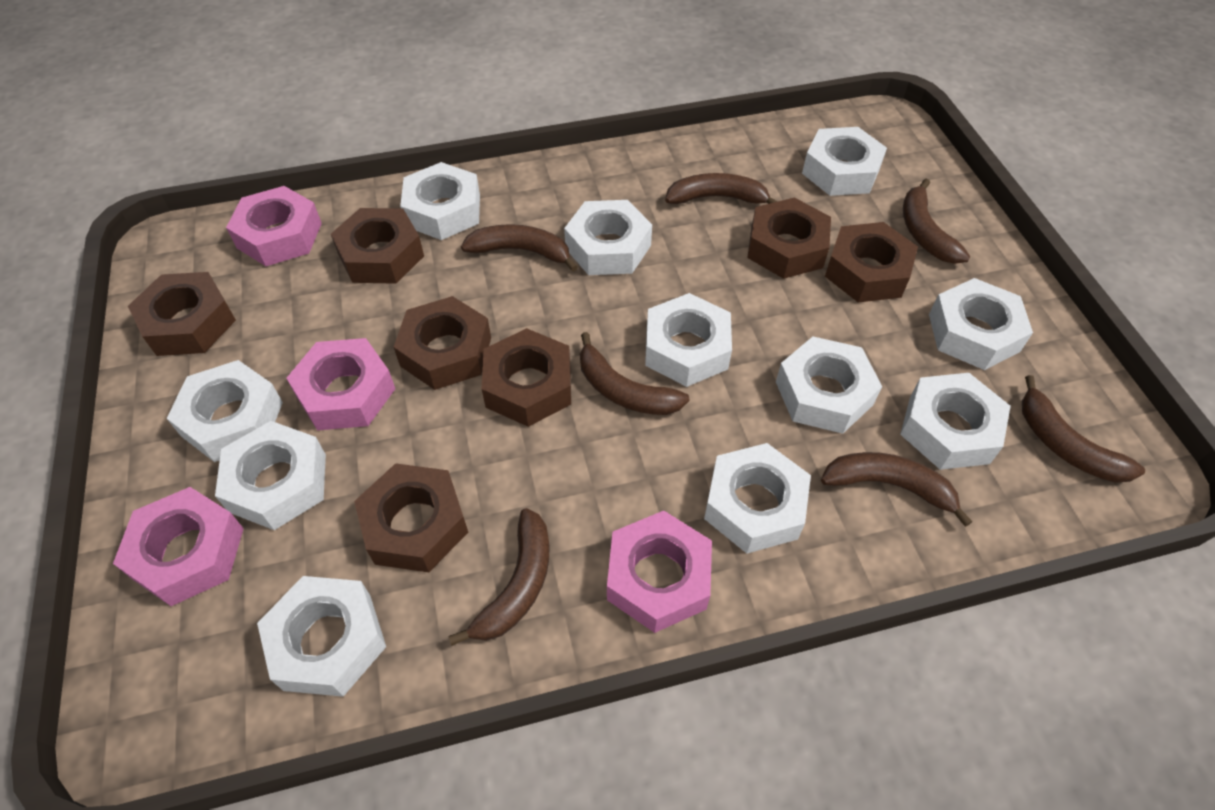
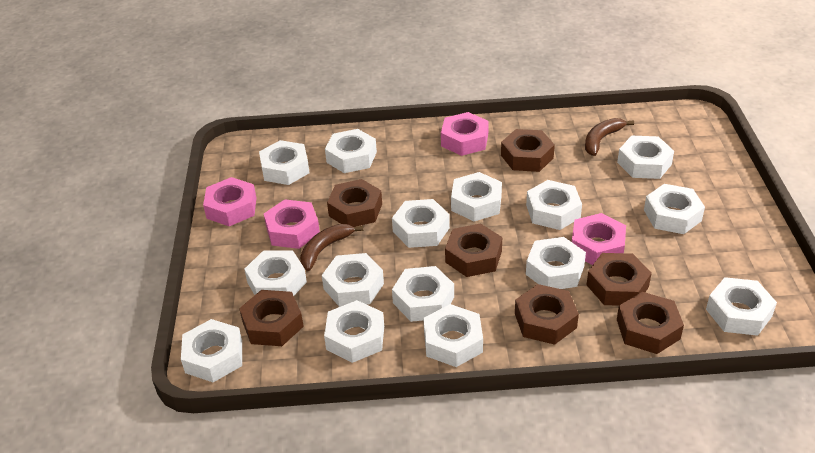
brown banana: [448,508,549,646] [461,224,578,272] [580,332,690,415] [665,173,778,204] [821,452,972,527] [903,179,970,264] [1022,375,1145,483] = 7 -> [300,224,363,271] [585,118,634,156] = 2
white nut: [167,360,283,462] [215,421,326,530] [257,576,386,697] [400,162,480,240] [564,200,652,275] [645,293,732,387] [704,443,811,553] [776,336,882,434] [802,127,887,196] [900,373,1011,470] [929,278,1033,370] = 11 -> [181,319,242,382] [244,250,307,296] [259,140,310,185] [322,253,384,307] [324,300,384,363] [325,129,377,173] [392,199,450,248] [392,266,454,322] [424,304,483,367] [451,172,502,221] [526,180,582,230] [526,237,586,289] [617,136,674,179] [644,184,705,234] [706,277,777,336] = 15

